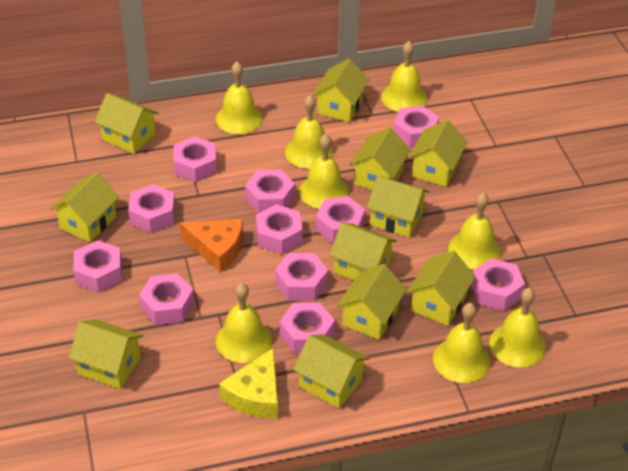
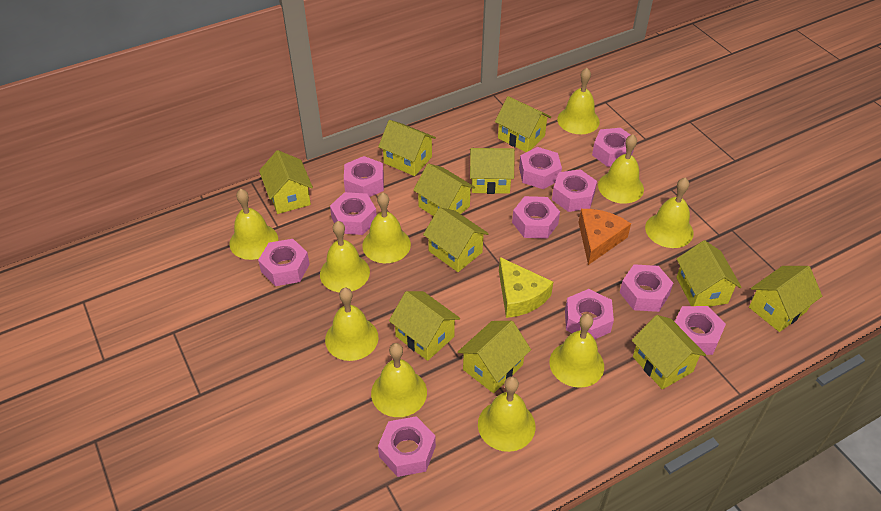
yellow bell: [216,62,263,134] [216,283,272,363] [285,95,333,169] [299,134,349,209] [381,41,427,112] [433,303,490,383] [448,192,501,270] [489,288,546,368] = 8 -> [229,189,278,260] [320,221,370,292] [325,288,379,361] [362,193,411,263] [371,343,427,417] [478,376,535,452] [550,314,604,388] [557,68,600,134] [598,134,644,204] [645,178,694,248] = 10

